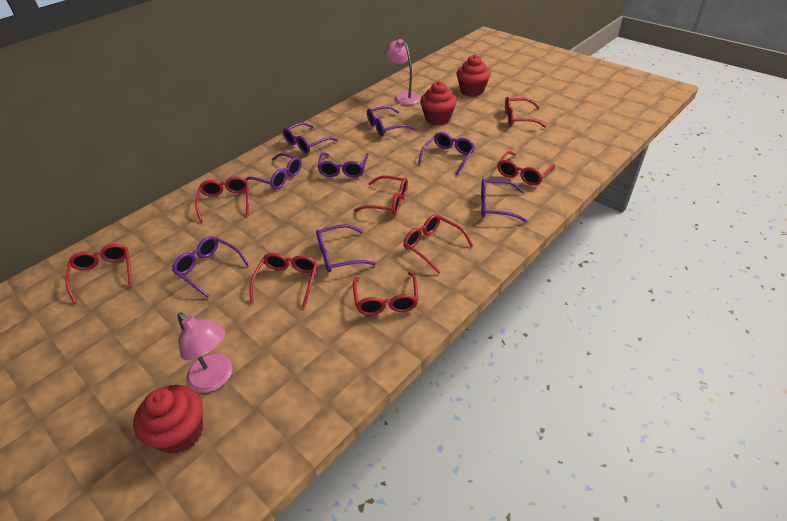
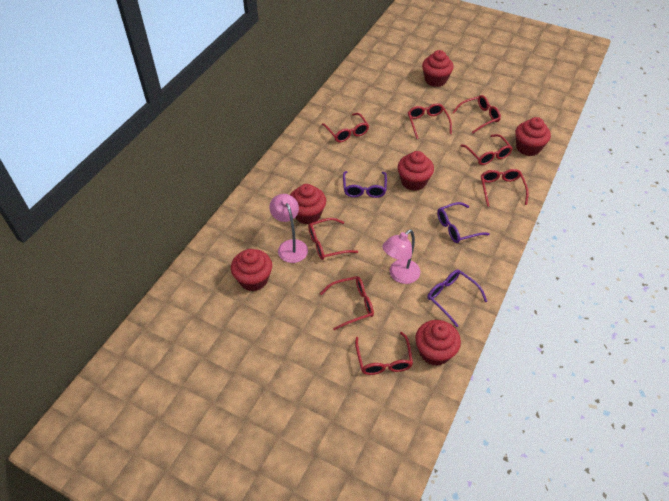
purple glasses: [172,236,249,298] [245,153,302,190] [283,122,338,153] [316,224,376,272] [317,152,369,178] [367,106,416,136] [418,132,475,175] [481,179,527,223] = 8 -> [343,171,387,198] [427,270,487,327] [437,202,489,243] = 3
red cupcake: [133,385,203,454] [420,81,457,125] [457,55,491,97] = 3 -> [231,249,272,291] [290,184,326,225] [398,151,434,191] [415,320,461,366] [422,50,454,87] [515,117,551,156] = 6

